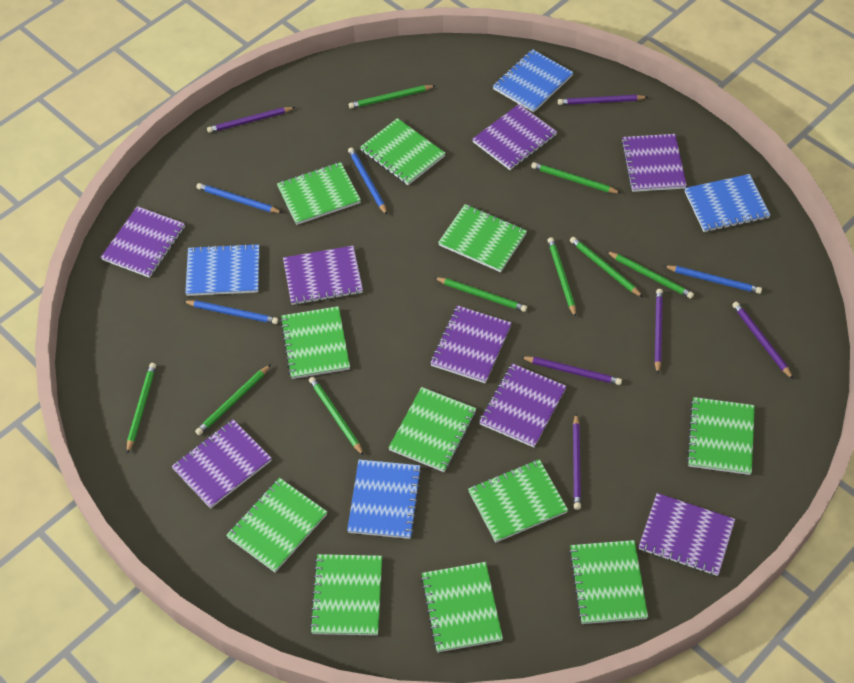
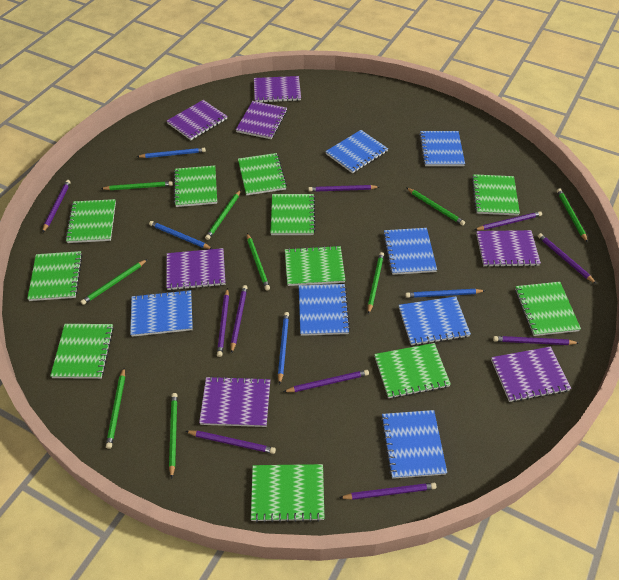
blue notebook: [185,243,259,296] [347,460,422,539] [493,49,573,113] [685,174,771,232] = 4 -> [130,290,193,337] [299,284,350,336] [325,130,388,174] [381,410,447,479] [383,228,437,275] [399,296,471,346] [419,131,465,166] = 7
purple notebook: [101,206,185,278] [171,420,272,508] [283,246,363,305] [430,305,512,383] [472,104,557,170] [479,363,567,448] [621,134,687,192] [639,493,735,576] = 8 -> [166,248,225,290] [167,100,227,140] [199,376,270,427] [236,101,287,139] [254,76,301,103] [476,230,541,267] [491,347,571,402] = 7
purple pencil: [207,107,296,133] [521,356,622,385] [558,95,648,105] [573,414,581,510] [655,289,663,374] [732,301,793,379] = 6 -> [43,180,71,232] [186,430,276,454] [217,288,229,357] [231,285,248,354] [283,370,369,392] [308,185,379,192] [340,483,436,500] [475,211,542,230] [493,336,579,345] [537,233,596,284] = 10

